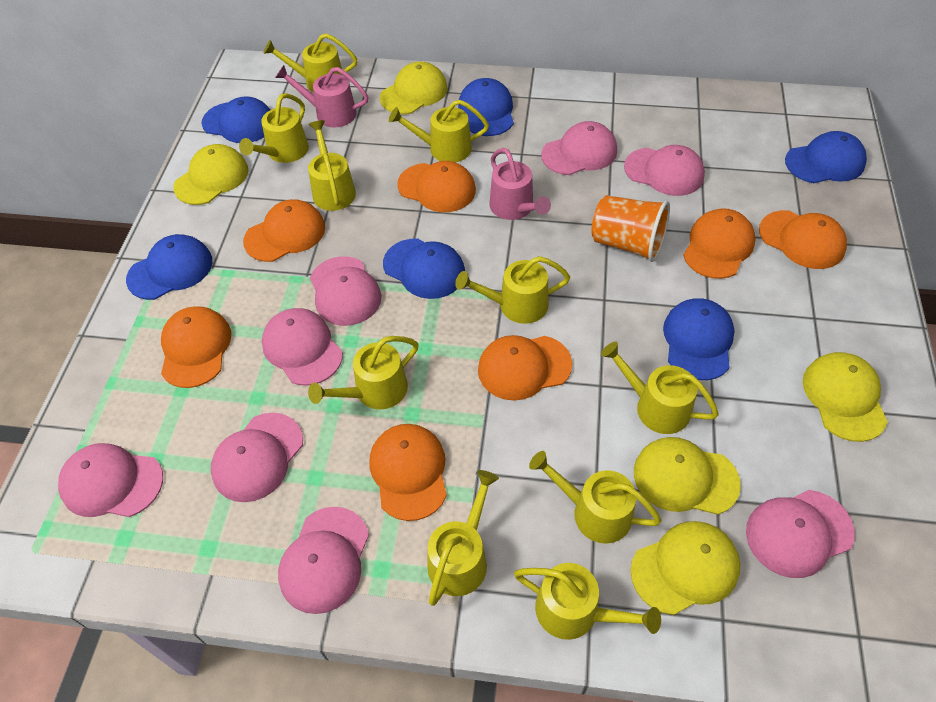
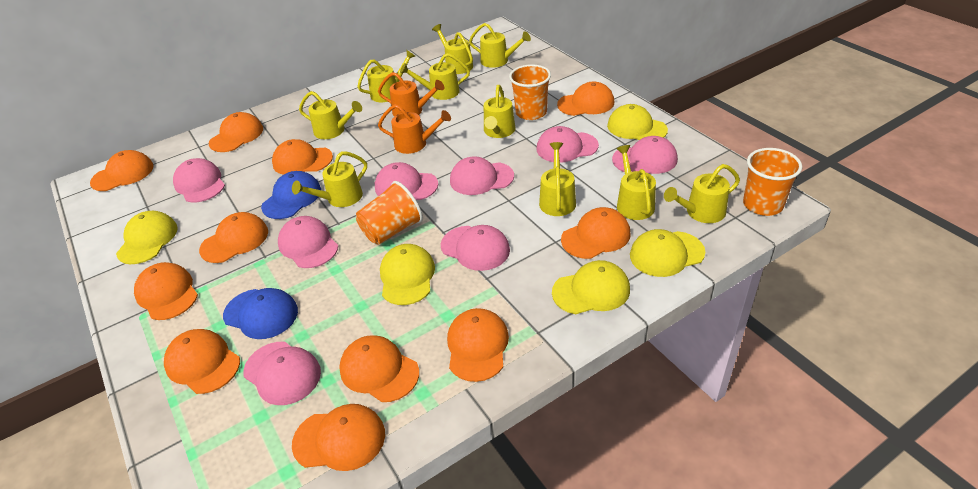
blue cap: [126,234,212,300] [202,96,271,143] [383,239,465,299] [458,78,514,136] [663,298,735,380] [785,131,867,183] = 6 -> [223,288,298,339] [261,171,321,219] = 2
orange cap: [161,306,231,388] [243,199,325,262] [370,424,447,521] [397,161,476,212] [478,335,572,401] [683,208,756,279] [759,210,847,269] = 7 -> [90,150,154,191] [134,262,198,320] [164,329,240,394] [199,212,268,263] [209,112,263,152] [272,139,333,175] [292,404,385,471] [339,335,419,402] [447,308,509,382] [557,81,614,116] [561,207,631,259] = 11
orange cup: [591,195,670,262] = 1 -> [356,181,423,245] [509,64,551,120] [743,148,802,216] = 3
orange watering can: none = 0 -> [378,72,444,116] [378,104,451,154] = 2
pink watering can: [275,65,368,128] [489,148,551,220] = 2 -> none = 0

